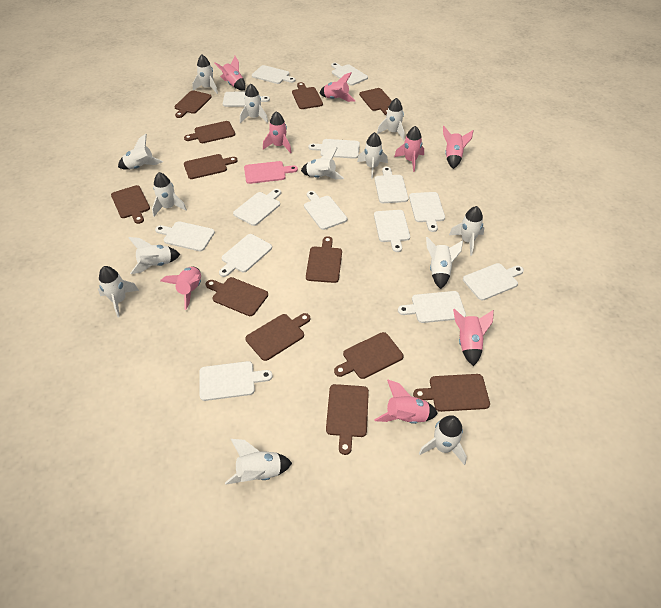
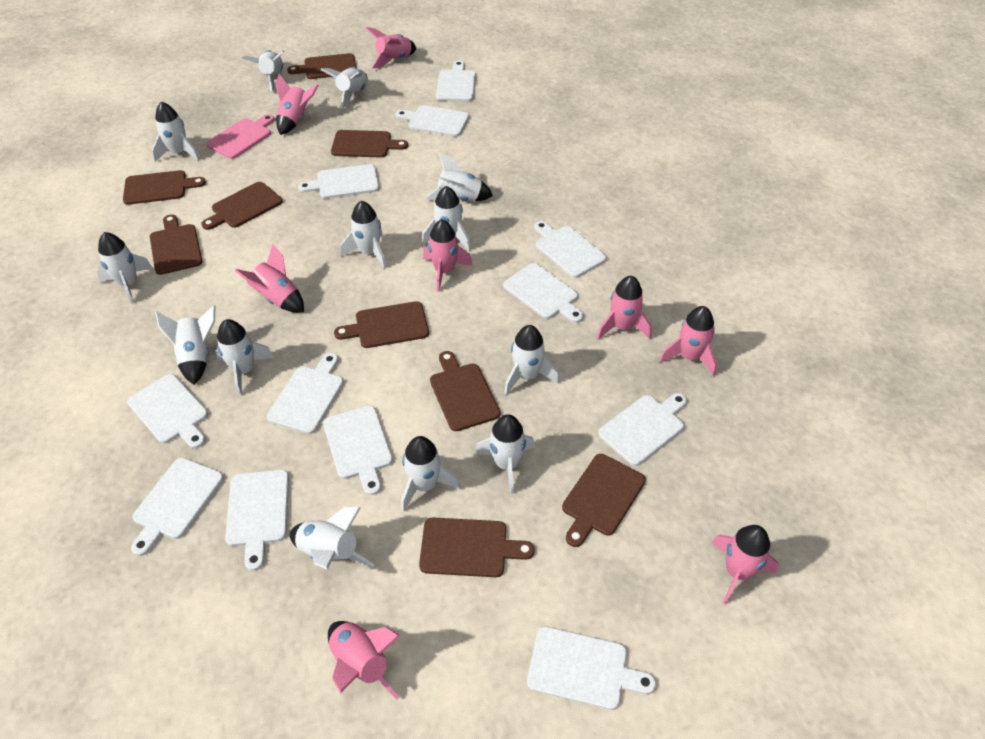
brown cutting board: [111,185,150,224] [174,90,212,118] [184,121,235,143] [184,154,238,179] [206,277,268,316] [245,313,310,361] [292,82,323,109] [306,236,342,283] [326,384,369,455] [334,332,403,379] [359,88,392,115] [413,374,490,412] = 12 -> [123,170,206,205] [150,214,203,275] [201,182,283,230] [287,53,356,79] [331,130,408,157] [334,301,429,348] [419,517,535,577] [430,351,500,431] [562,454,646,547] = 9
white cutting board: [155,221,215,251] [199,361,273,401] [219,234,272,277] [223,92,270,107] [233,189,281,226] [252,65,295,84] [304,191,347,230] [309,139,360,159] [331,63,368,86] [374,210,410,252] [375,167,408,203] [398,291,466,323] [409,192,445,232] [463,263,524,300] = 14 -> [127,374,208,449] [131,458,224,556] [225,470,289,571] [267,353,344,434] [298,164,379,199] [323,406,393,495] [396,105,469,137] [436,61,476,101] [503,263,584,323] [527,626,656,710] [534,221,607,278] [598,393,687,466] = 12

